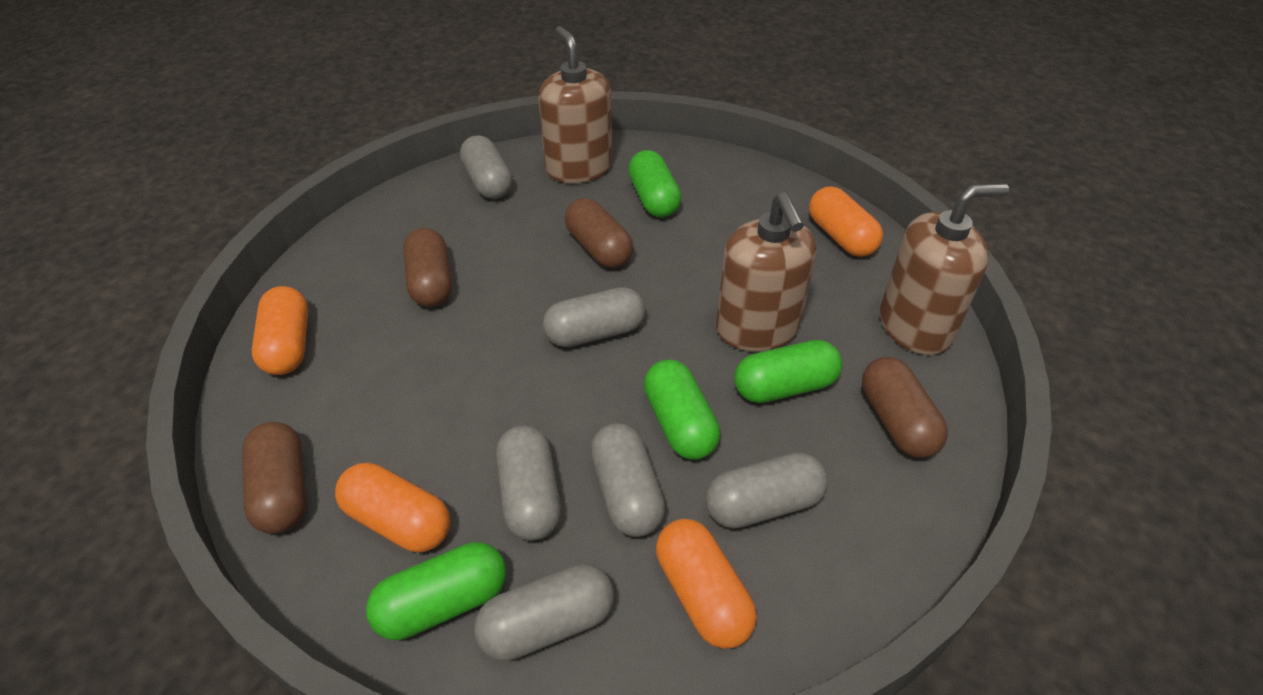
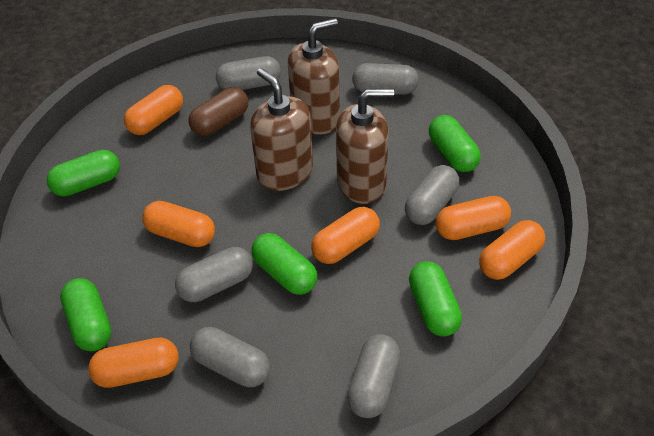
brown capsule: [242,422,307,534] [403,228,452,307] [565,198,633,268] [862,357,948,458] = 4 -> [188,87,248,136] = 1
green capsule: [366,542,506,640] [628,150,681,218] [644,360,720,460] [734,340,842,403] = 4 -> [47,150,120,196] [60,278,111,351] [251,233,317,295] [409,261,462,337] [429,115,481,172] = 5
orange capsule: [252,286,308,375] [335,463,450,552] [656,519,757,649] [809,186,883,257] = 4 -> [88,338,179,388] [124,85,183,135] [142,201,215,247] [311,207,380,264] [436,196,511,240] [479,220,545,280] = 6

